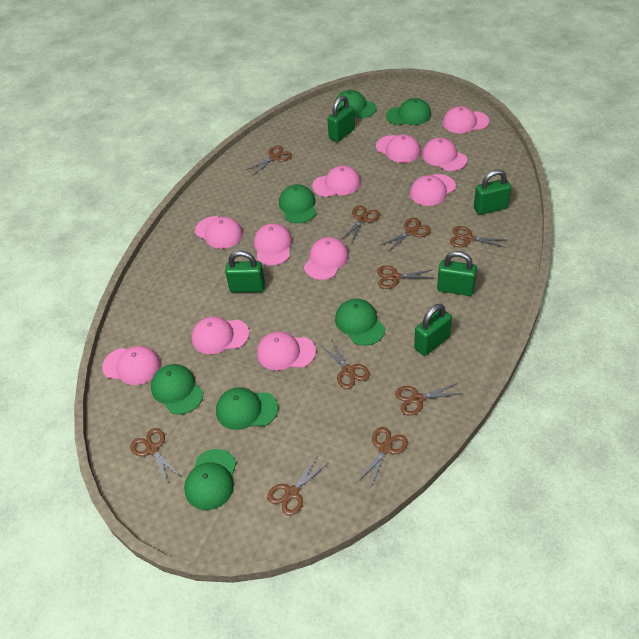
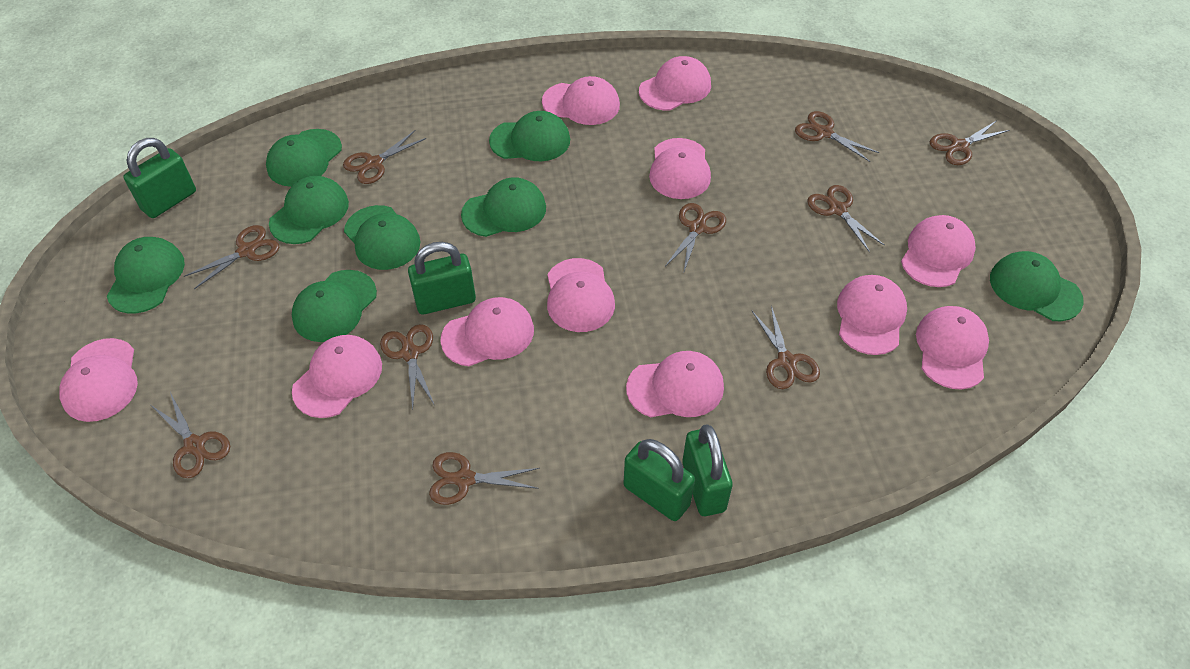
green cap: [151,364,203,415] [184,449,236,510] [216,387,278,430] [279,184,316,223] [334,90,377,118] [335,299,385,346] [386,98,431,125] = 7 -> [107,237,185,314] [266,129,342,187] [269,176,349,244] [292,270,377,342] [344,205,420,270] [461,177,546,237] [489,111,570,161] [990,251,1084,321] = 8
green padlock: [225,251,265,293] [327,96,355,142] [414,304,452,356] [437,251,477,296] [474,169,511,215] = 5 -> [123,138,196,218] [408,242,476,315] [624,439,695,521] [683,424,733,516] = 4

